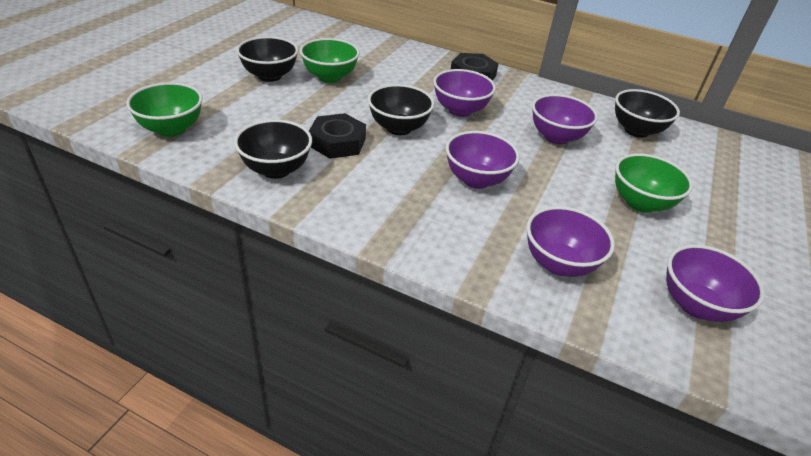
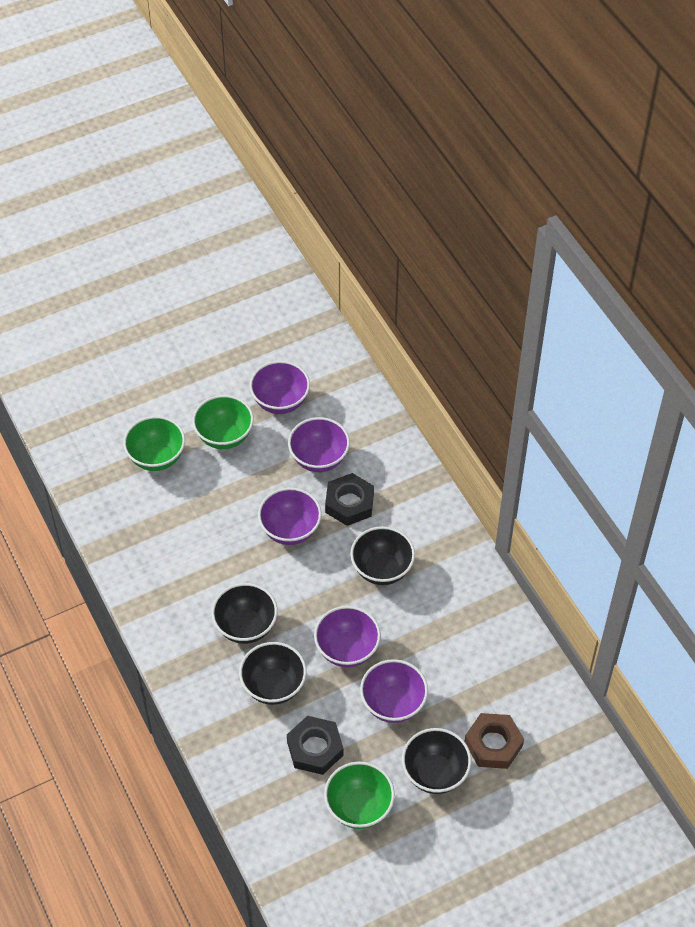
brown nut: none = 0 -> [465,713,524,769] = 1

